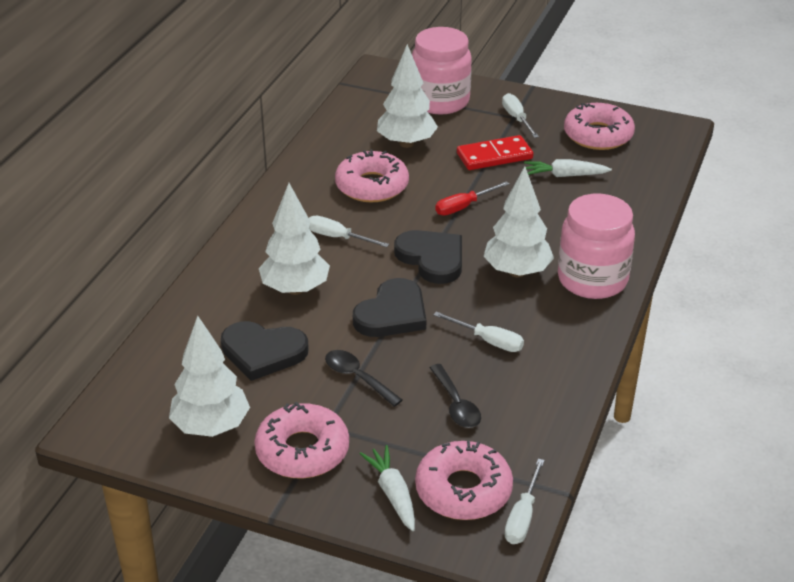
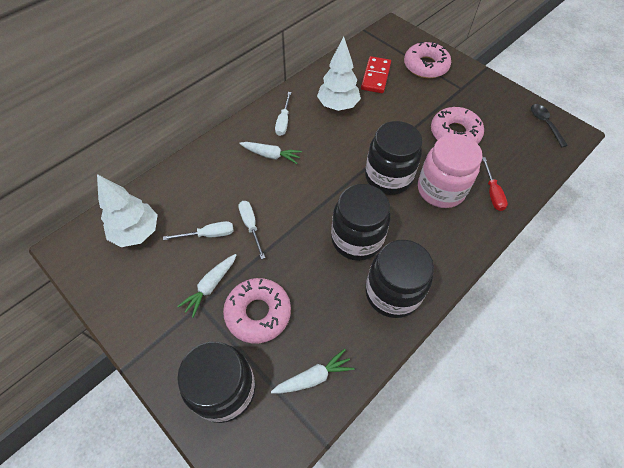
black heart: [221,321,309,381] [353,278,426,337] [394,230,462,284] = 3 -> none = 0
black jar: none = 0 -> [177,341,255,423] [331,184,390,261] [365,121,422,195] [365,240,434,318] = 4
black spoon: [325,350,403,407] [429,364,481,428] = 2 -> [531,104,568,147] = 1
pink donut: [254,402,349,479] [335,149,409,203] [415,441,513,520] [564,103,635,150] = 4 -> [223,278,291,344] [404,42,451,78] [431,107,484,144] = 3
pink jar: [412,27,472,115] [558,194,635,299] = 2 -> [418,134,483,208] = 1
white carrot: [360,445,415,531] [524,159,612,177] = 2 -> [177,254,236,318] [239,142,302,164] [271,349,354,393] = 3
white screwdriver: [309,216,389,247] [433,311,524,352] [502,93,539,138] [505,459,545,544] = 4 -> [163,221,234,240] [238,201,265,259] [275,92,292,136] = 3
white tree: [169,316,250,437] [259,183,330,295] [377,44,438,148] [483,166,554,277] = 4 -> [97,174,158,247] [317,37,361,111] = 2

